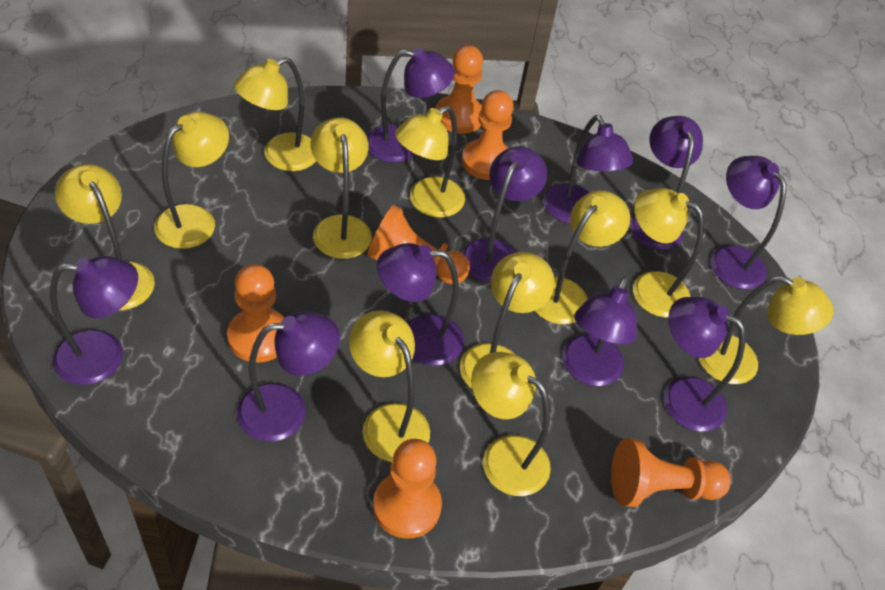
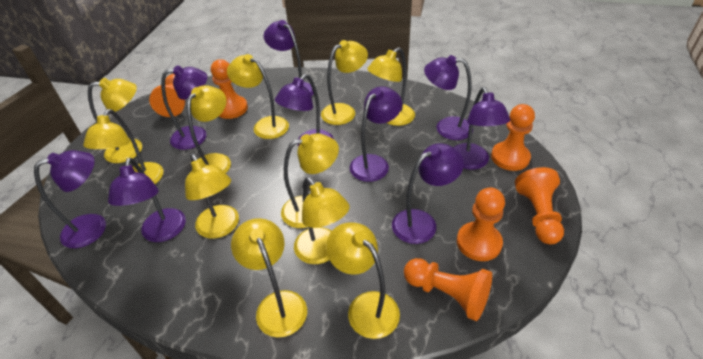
purple lamp: [50,256,138,385] [237,311,340,442] [367,47,455,163] [377,243,464,366] [462,146,547,283] [543,115,633,224] [563,276,637,386] [629,116,703,250] [664,297,746,432] [711,156,786,290] = 10 -> [34,150,106,248] [108,158,186,242] [161,65,207,150] [264,20,314,96] [275,74,334,147] [350,86,402,182] [392,143,464,244] [424,55,473,140] [453,87,510,170] = 9

